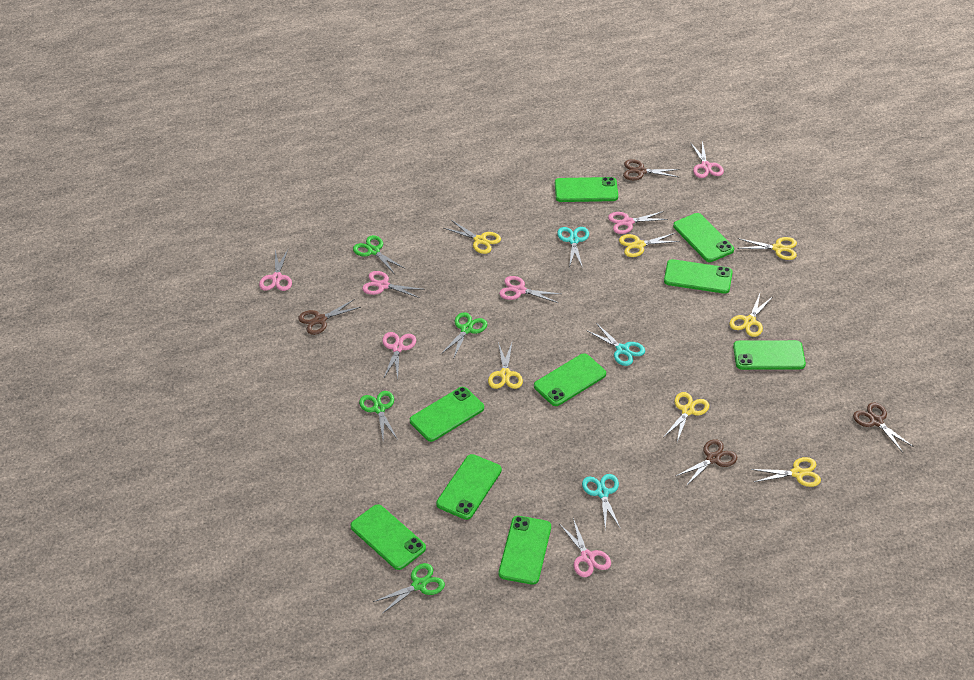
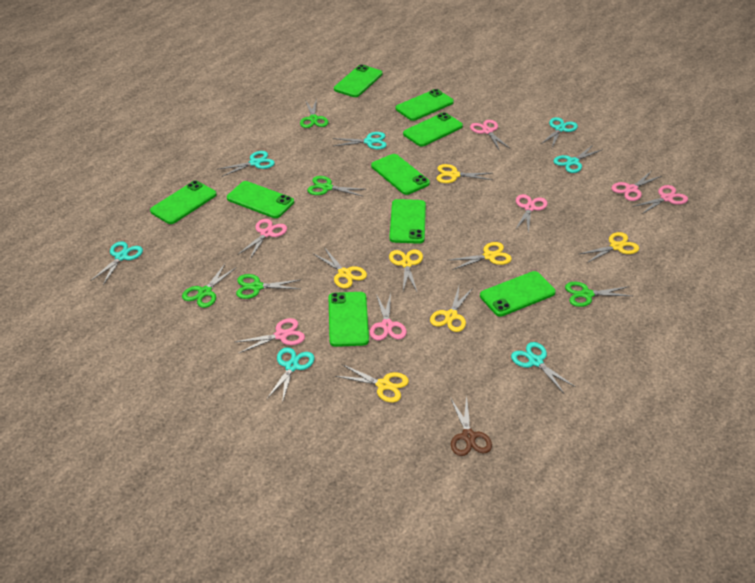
brown scissors: [298,299,361,335] [623,159,680,180] [676,439,737,486] [853,402,914,453] = 4 -> [450,395,492,456] = 1
green scissors: [353,235,404,273] [359,391,398,440] [373,563,445,614] [441,312,487,360] = 4 -> [182,264,237,308] [236,274,300,299] [300,99,329,128] [307,176,367,197] [565,282,631,307] = 5
turquoise scissors: [557,227,589,268] [582,474,621,529] [586,323,645,366] = 3 -> [90,241,143,285] [219,151,275,177] [267,347,314,403] [332,132,387,149] [511,342,576,393] [541,117,578,147] [553,145,603,173] = 7

